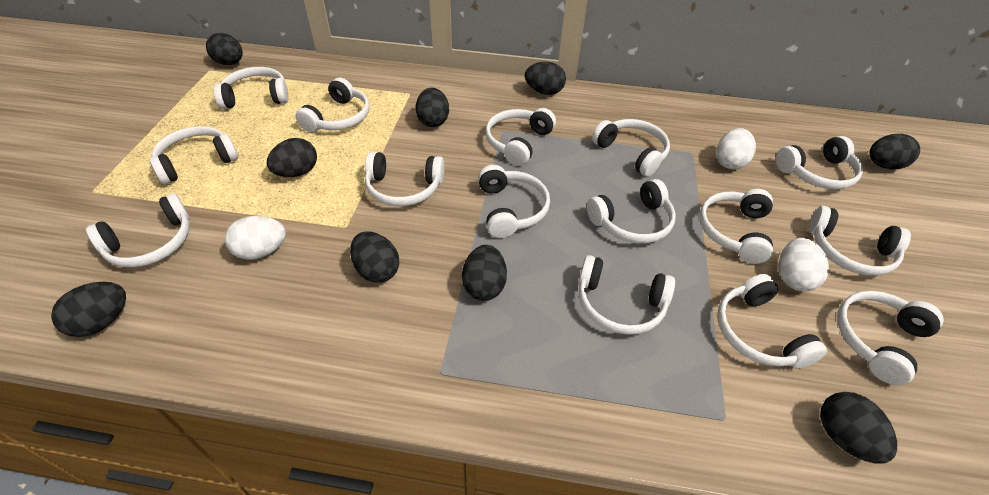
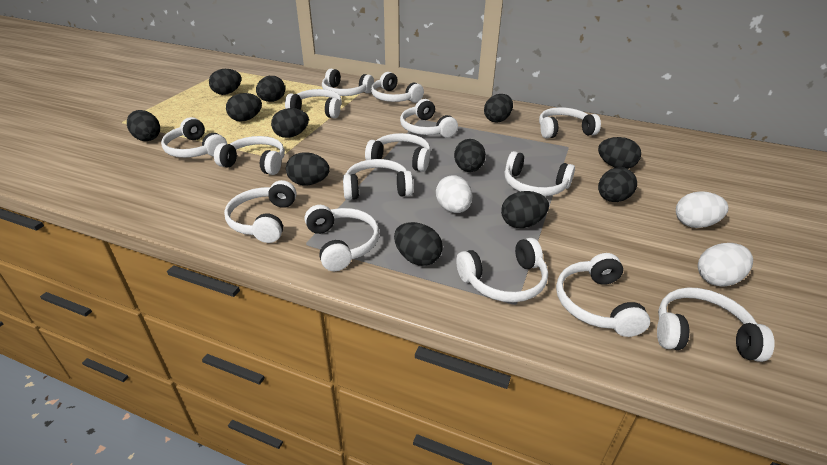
black egg: [51,282,126,337] [206,33,243,65] [267,138,317,177] [350,231,399,283] [416,87,449,127] [462,245,507,301] [525,62,566,95] [820,392,897,464] [869,134,920,169] = 9 -> [127,110,160,141] [209,69,241,95] [226,93,262,122] [256,76,285,102] [271,108,309,138] [286,152,330,185] [394,222,443,266] [454,139,486,172] [484,94,513,123] [501,191,549,228] [598,137,641,169] [598,167,637,202] = 12

